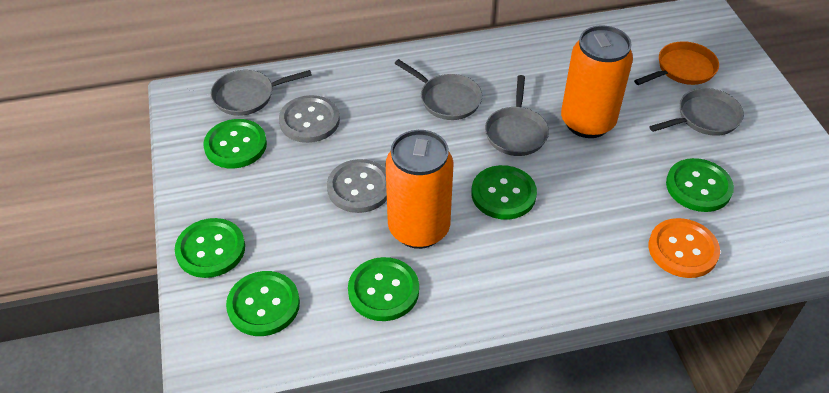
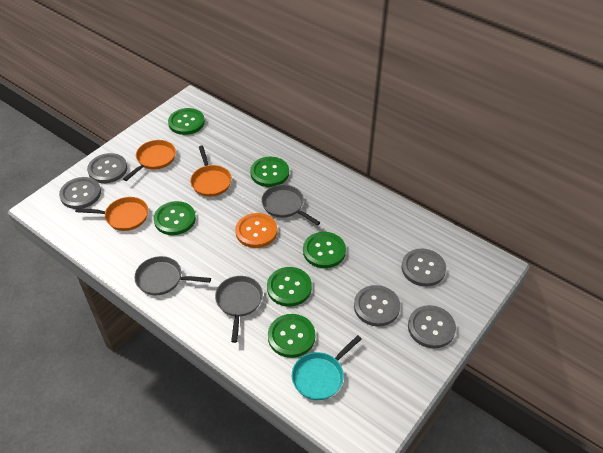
grey button: [279,95,340,143] [327,159,387,213] = 2 -> [59,177,101,209] [87,153,127,183] [354,285,400,326] [402,248,446,287] [408,305,456,348] = 5
grey pan: [211,70,312,116] [395,59,482,120] [485,75,549,156] [649,88,744,136] = 4 -> [134,256,211,295] [215,276,263,343] [261,184,321,226] = 3
orange can: [386,130,454,249] [561,25,633,138] = 2 -> none = 0
orange pan: [634,41,719,85] = 1 -> [75,197,148,231] [123,140,176,181] [190,146,232,197] = 3
turquoise pan: none = 0 -> [292,335,362,400] = 1

